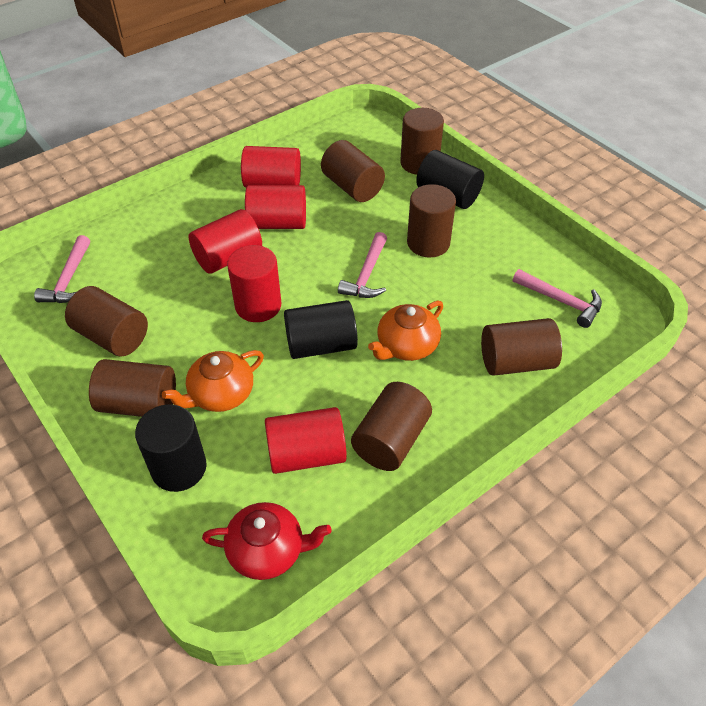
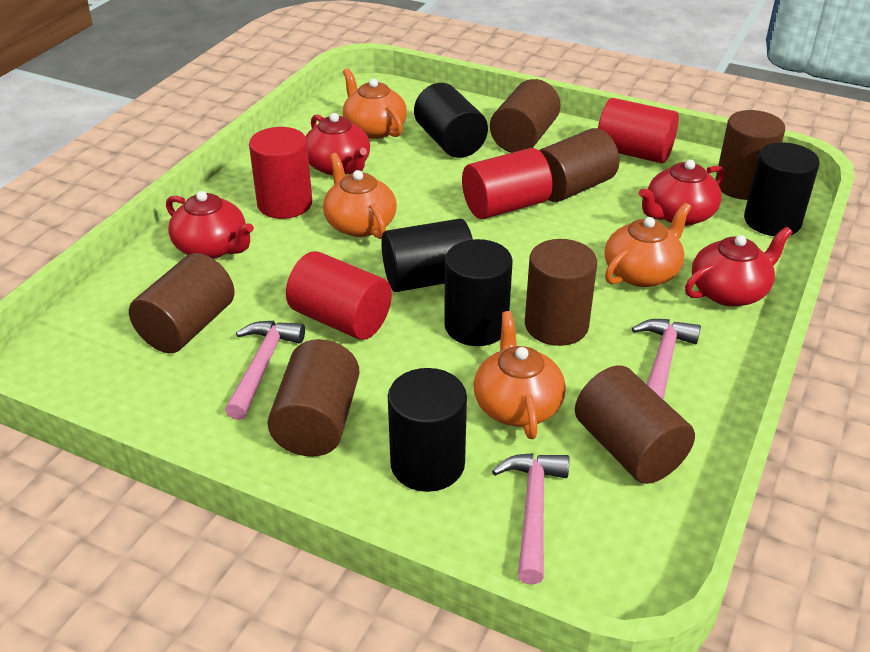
black cylinder: [135,404,207,492] [284,300,358,359] [416,150,484,209] = 3 -> [381,218,473,292] [388,368,467,492] [414,83,488,158] [444,239,513,346] [744,143,820,236] = 5
orange teapot: [162,350,264,412] [368,301,443,361] = 2 -> [323,153,397,239] [343,68,407,139] [474,311,566,439] [605,203,691,287] = 4
red cylinder: [189,209,262,274] [227,245,281,322] [241,146,301,188] [245,185,306,229] [265,407,347,474] = 5 -> [249,127,312,219] [286,251,392,340] [462,148,553,219] [598,98,679,163] = 4
red teapot: [202,502,332,580] = 1 -> [166,191,254,259] [305,113,370,175] [639,160,725,226] [685,227,792,306] = 4

